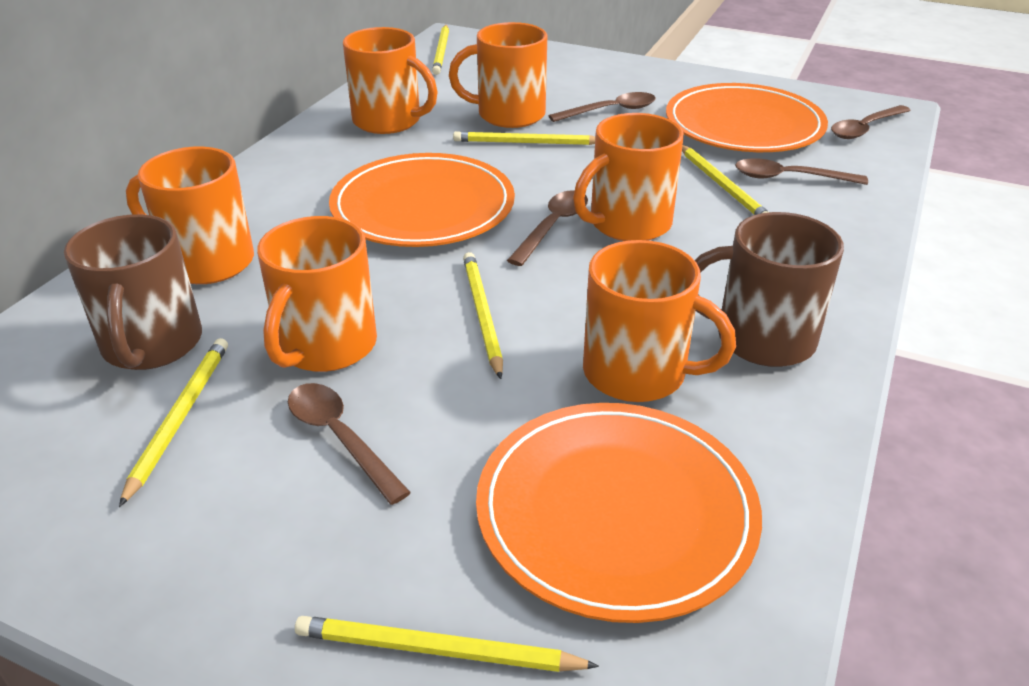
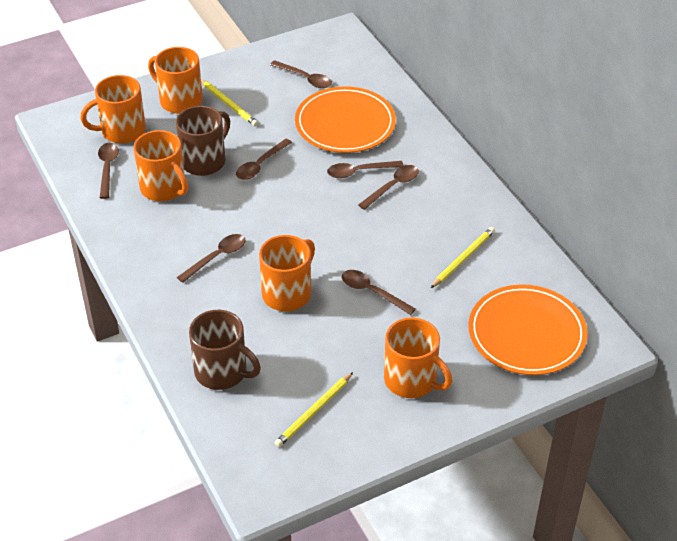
brown spoon: [288,383,411,505] [507,190,588,266] [549,92,655,122] [735,158,868,185] [831,105,911,139] = 5 -> [98,143,119,199] [177,234,245,283] [236,139,292,180] [270,60,332,88] [327,161,404,178] [342,270,416,315] [358,165,419,210] = 7
orange mug: [126,147,254,284] [257,216,377,372] [343,27,438,134] [449,22,547,128] [573,113,684,241] [583,240,736,402] = 6 -> [80,75,146,143] [133,130,188,201] [148,47,203,114] [259,235,315,311] [384,317,453,398] = 5
orange plate: [329,153,515,247] [476,403,762,623] [666,83,828,152] = 3 -> [295,86,396,153] [468,285,588,375] = 2
yellow pencil: [119,338,228,507] [295,616,599,672] [432,25,449,75] [453,131,595,145] [463,252,503,379] [682,145,769,215] = 6 -> [201,79,258,126] [275,372,353,447] [431,227,495,288] = 3

